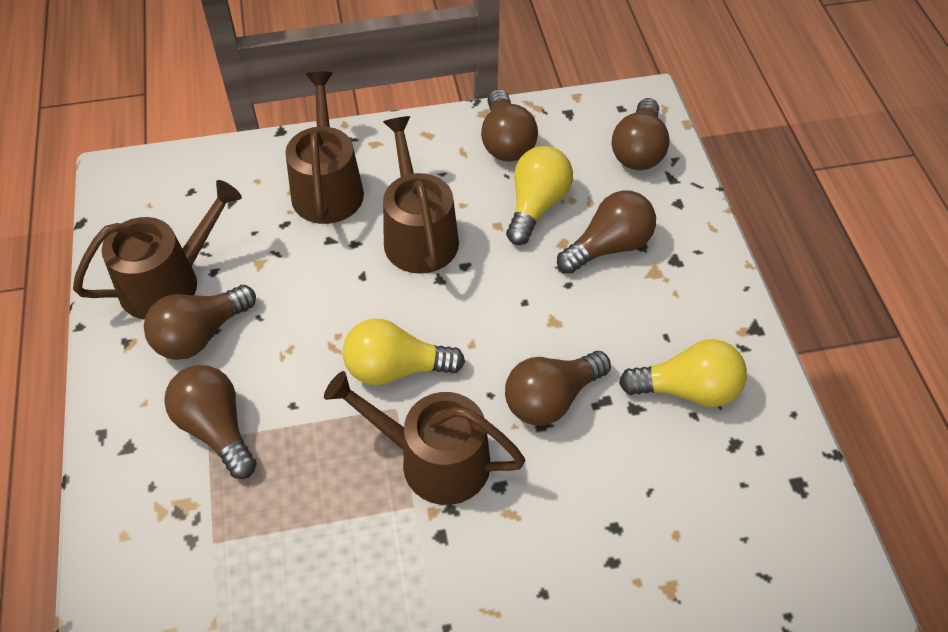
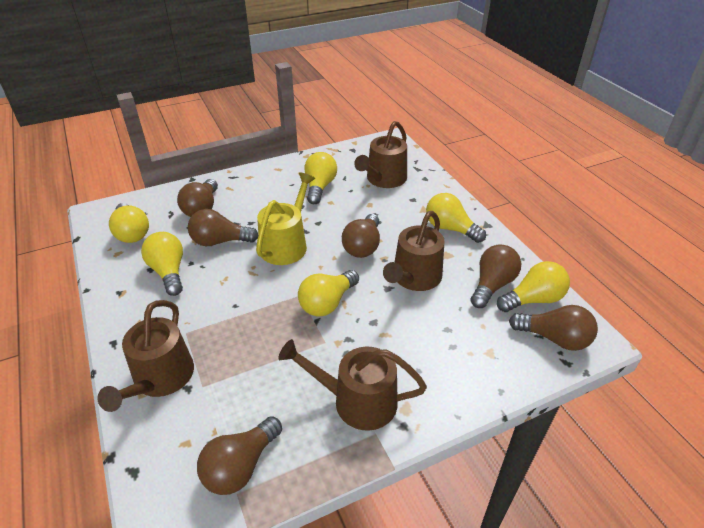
yellow light bulb: [343,318,465,385] [506,146,573,245] [619,339,747,407] = 3 -> [109,203,149,243] [141,232,183,296] [298,270,359,316] [305,152,337,204] [426,193,486,243] [497,261,570,312] = 6
yellow watering can: none = 0 -> [256,173,315,265] = 1

